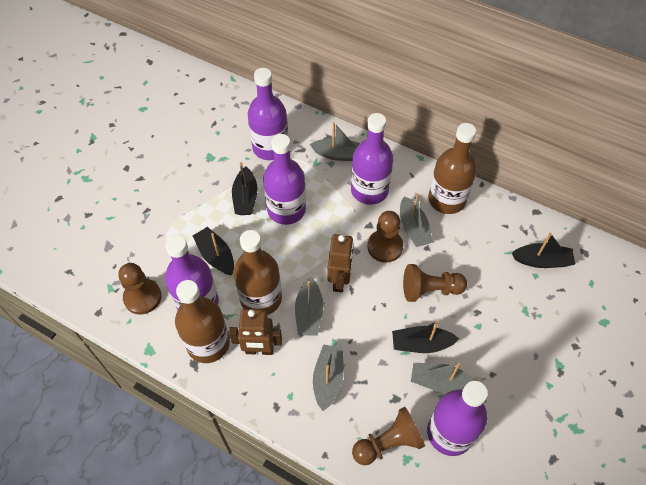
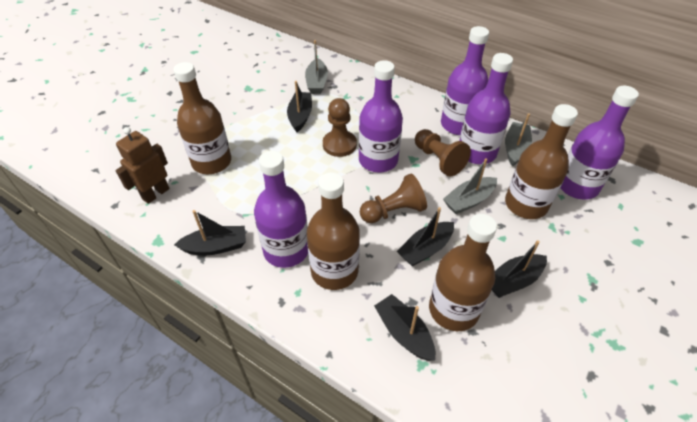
black boat: [193,227,234,275] [232,162,258,215] [392,320,459,353] [512,233,575,268] = 4 -> [174,210,246,255] [287,81,312,132] [374,294,435,361] [397,207,454,266] [492,240,547,298] = 5
brown bottle: [175,280,230,363] [233,230,282,315] [428,123,477,214] = 3 -> [173,62,231,174] [307,173,360,290] [429,214,497,331] [505,104,578,219] = 4
brown pawn: [118,263,161,314] [352,407,425,465] [367,211,403,263] [403,264,467,302] = 4 -> [323,98,357,157] [360,174,427,223] [415,129,471,176] = 3
brown robot: [229,309,282,355] [327,234,354,293] = 2 -> [116,127,169,204] = 1
grey boat: [295,277,323,336] [310,122,360,161] [313,344,344,411] [400,193,433,247] [411,363,477,393] = 5 -> [305,40,328,94] [443,158,497,214] [505,113,532,166] = 3

